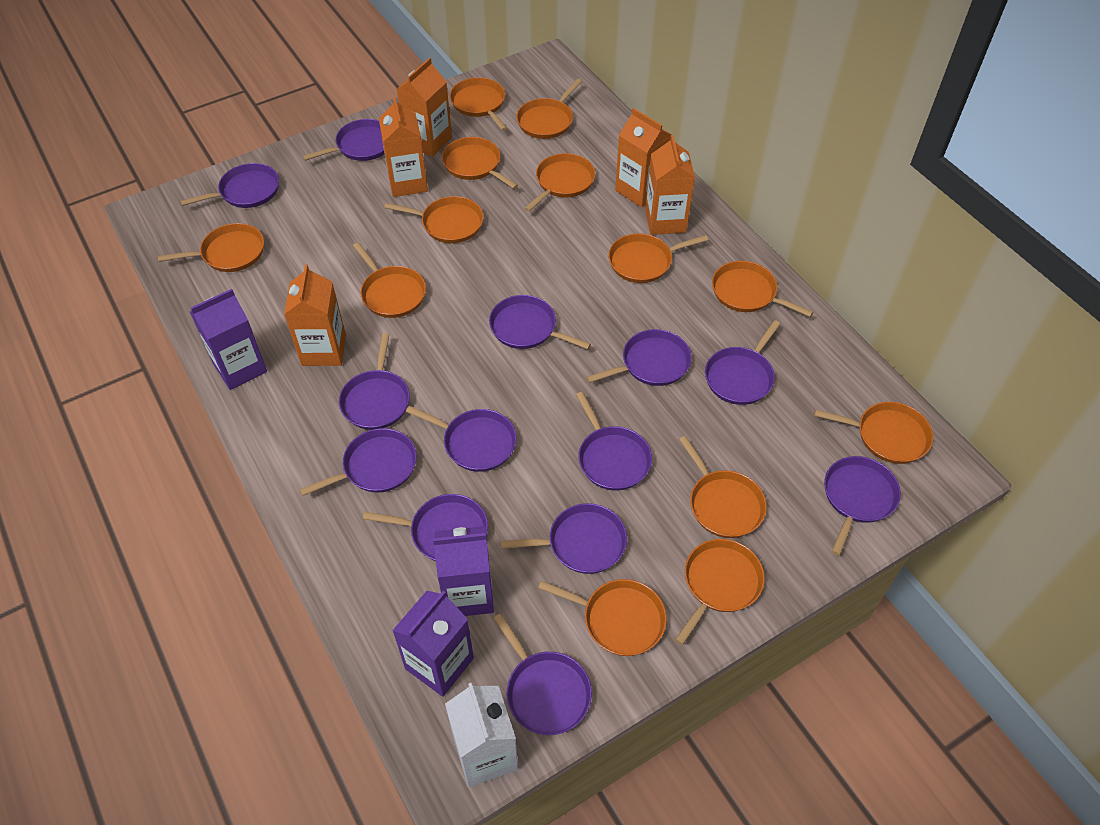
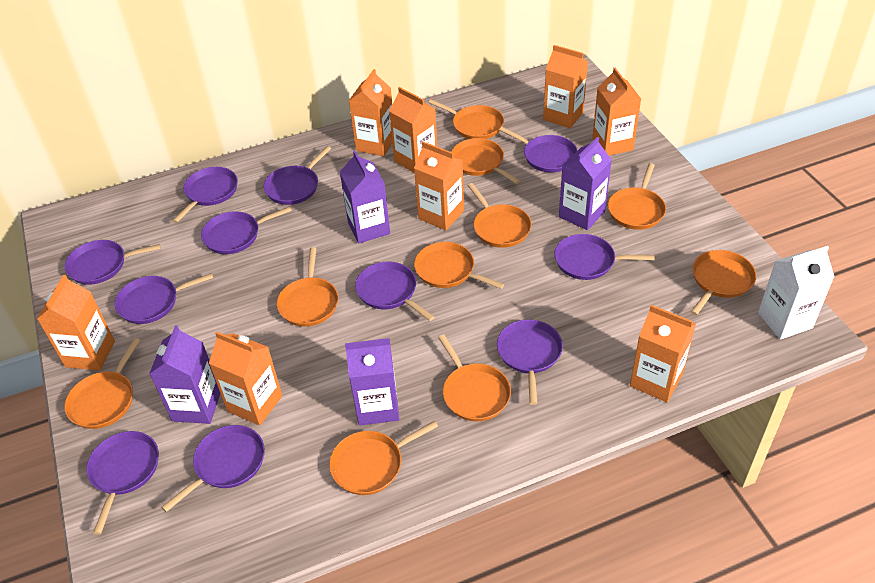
orange carton: [284,265,346,366] [379,97,428,197] [397,58,452,157] [615,108,671,207] [645,135,695,235] = 5 -> [37,274,115,371] [209,331,282,426] [349,69,392,156] [389,87,437,173] [414,141,464,230] [543,45,588,128] [592,68,641,156] [630,305,696,402] = 8
orange pan: [158,223,264,272] [353,242,426,318] [384,196,484,243] [442,137,518,189] [450,77,507,131] [516,79,582,139] [524,153,595,212] [538,579,667,656] [608,233,708,283] [675,539,765,645] [679,436,767,538] [712,261,813,317] [814,402,933,464] = 13 -> [64,338,140,429] [277,247,338,327] [329,421,438,495] [414,242,504,289] [428,99,504,139] [438,335,511,422] [451,138,520,184] [468,183,532,248] [608,163,666,230] [691,250,756,315] = 10
purple carton: [190,289,267,390] [392,591,474,697] [433,526,494,616] = 3 -> [149,325,220,424] [340,151,390,244] [345,338,399,426] [559,137,612,230] = 4
purple pan: [181,163,279,208] [300,428,417,496] [302,119,384,161] [339,333,410,430] [363,494,488,561] [406,406,517,472] [489,295,591,349] [493,614,592,735] [501,503,627,574] [576,392,652,490] [586,329,692,386] [705,320,780,405] [824,456,901,556] = 13 -> [65,240,161,285] [86,431,159,535] [114,273,213,324] [161,425,265,512] [172,167,238,223] [201,206,292,254] [264,146,331,205] [355,262,434,321] [497,319,563,405] [499,127,578,172] [554,234,655,280] = 11

